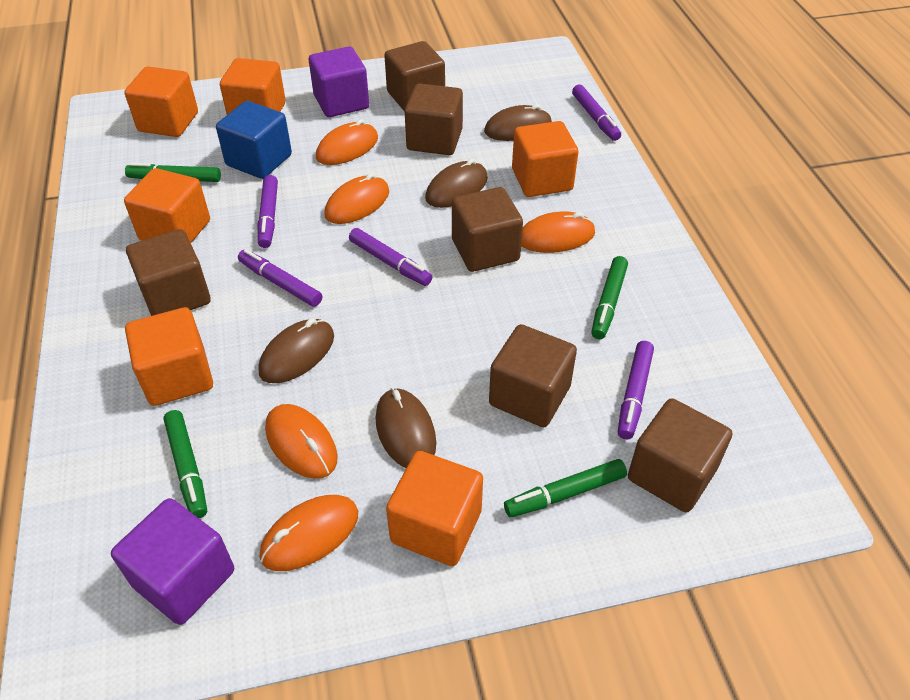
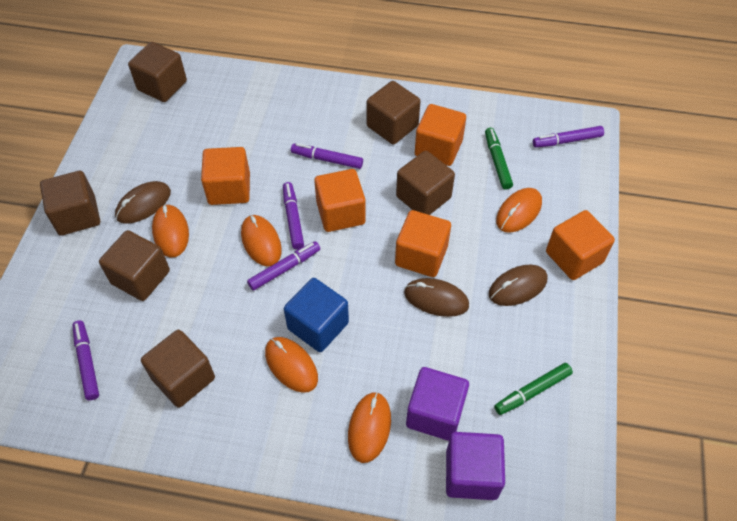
brown mouse: [258,318,334,383] [376,388,436,468] [425,158,488,208] [484,104,552,141] = 4 -> [115,181,171,224] [404,278,469,317] [489,265,547,306] = 3
green marker: [125,163,221,182] [163,410,207,518] [504,459,627,517] [591,256,628,339] = 4 -> [485,128,513,189] [494,363,573,415] = 2
orange cube: [124,66,198,137] [124,168,210,243] [125,307,213,406] [220,58,286,115] [386,451,483,566] [512,121,578,197] = 6 -> [201,147,250,205] [314,169,366,232] [395,210,451,277] [415,104,466,166] [546,210,615,280] = 5

